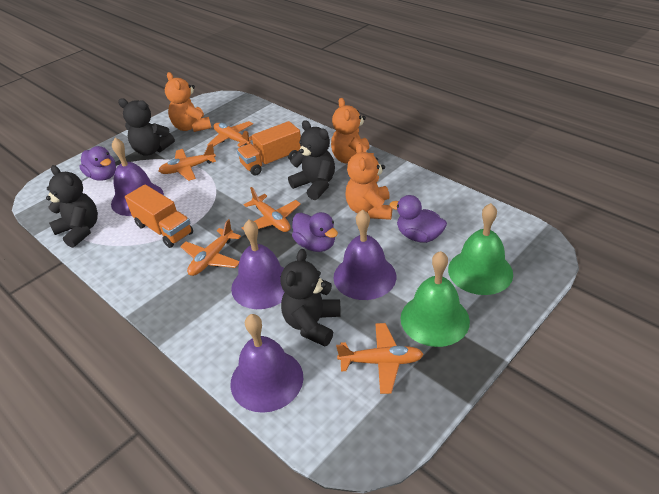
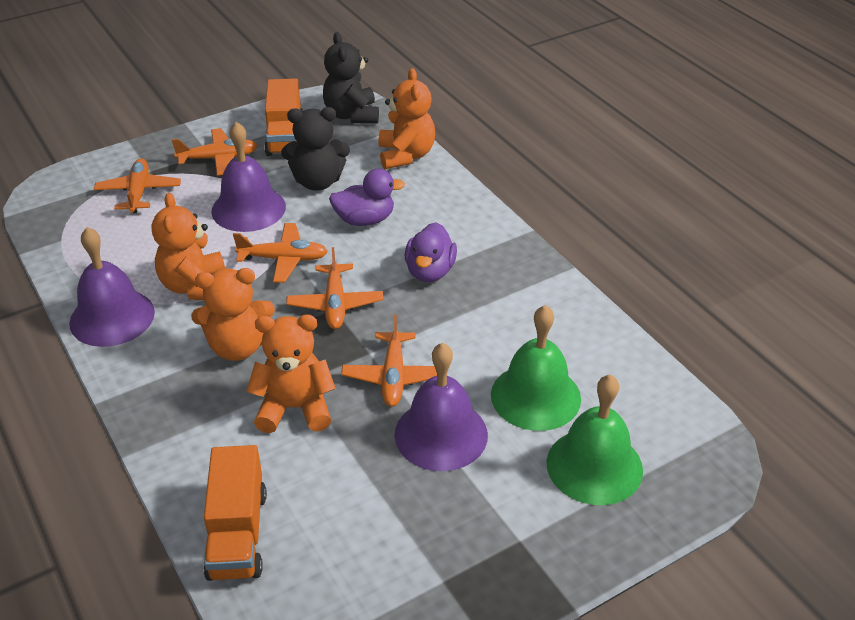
black teddy bear: [46,165,98,248] [118,98,175,156] [280,249,341,346] [288,120,335,200] = 4 -> [281,107,350,191] [323,32,379,124] = 2
orange teddy bear: [165,72,211,132] [331,98,374,163] [345,143,392,220] = 3 -> [152,193,225,300] [191,268,275,361] [246,314,336,433] [378,68,435,169] = 4
purple bell: [111,138,164,216] [230,314,303,413] [231,220,284,309] [334,209,396,300] = 4 -> [69,227,155,347] [211,122,286,232] [394,343,488,471] = 3
purple duck: [79,146,116,181] [292,212,338,252] [390,195,447,243] = 3 -> [329,169,405,226] [405,222,457,282] = 2

